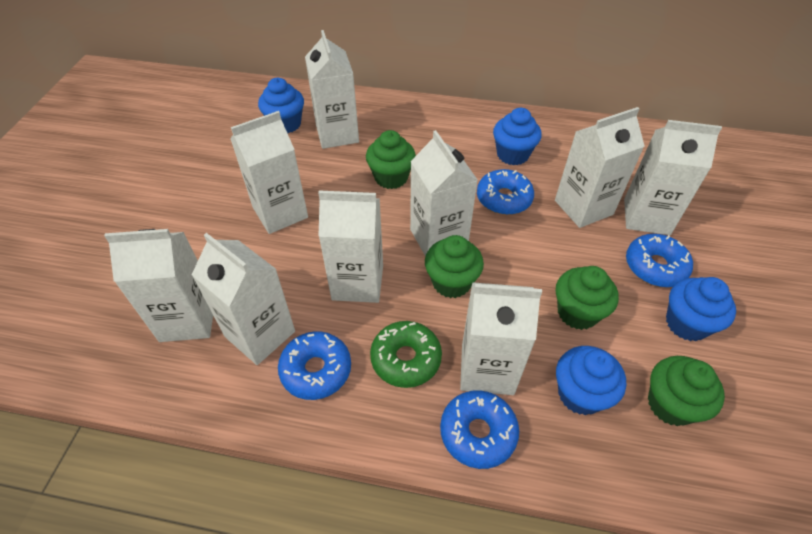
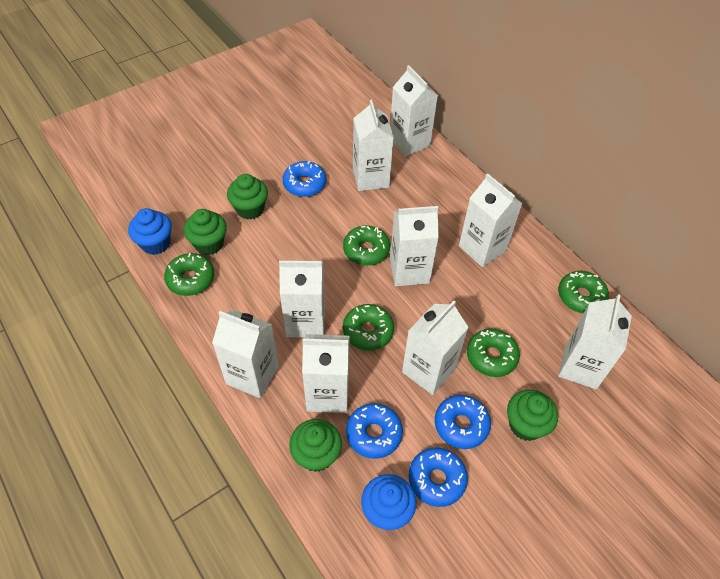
blue cupcake: [258,78,304,133] [493,108,542,165] [556,346,626,415] [666,277,736,341] = 4 -> [128,208,172,255] [361,474,416,530] = 2
green donut: [370,321,442,388] = 1 -> [164,253,214,296] [343,225,390,266] [343,304,394,351] [467,329,520,377] [558,271,609,313] = 5

